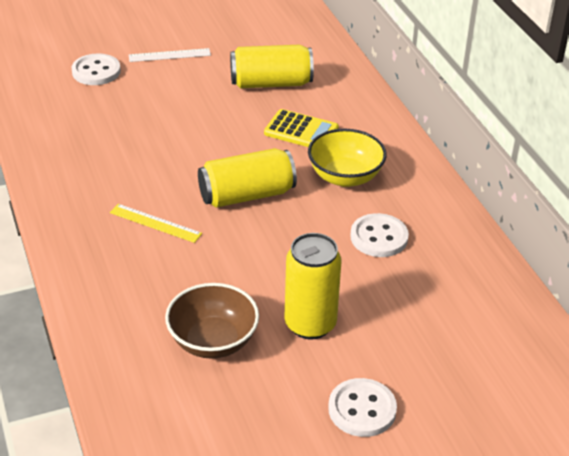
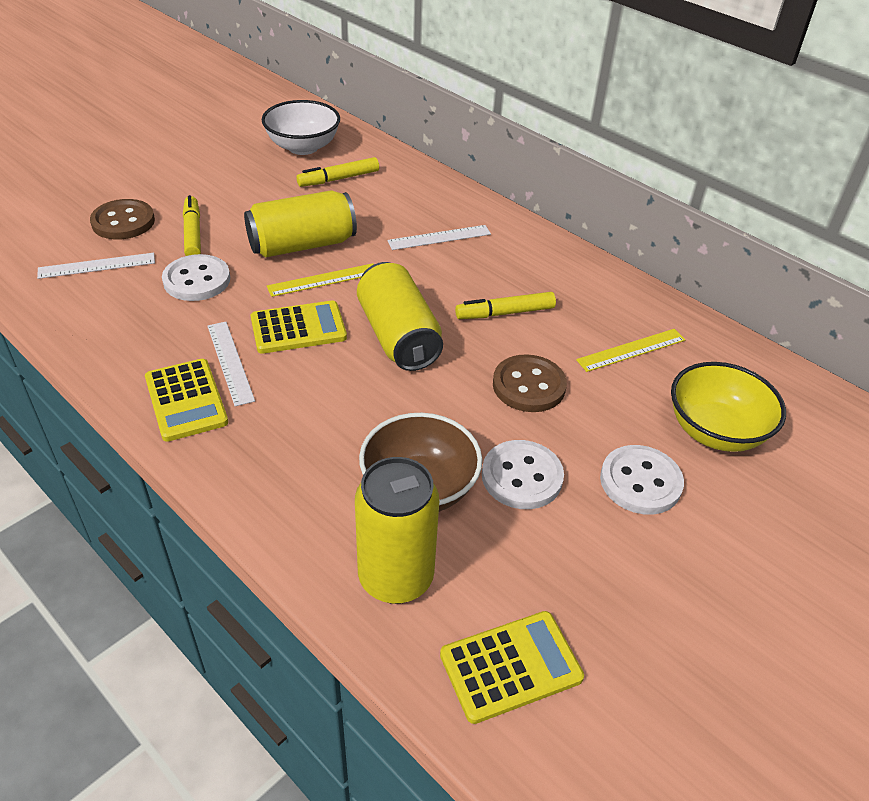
brown button: none = 0 -> [90,199,155,240] [493,354,567,412] = 2
white bowl: none = 0 -> [262,100,340,155] = 1
white ruler: [129,48,211,62] = 1 -> [37,253,155,279] [207,322,255,406] [387,225,491,250] = 3
yellow calculator: [264,109,339,147] = 1 -> [145,359,228,442] [251,300,347,354] [440,611,584,724] = 3
yellow marker: none = 0 -> [183,195,201,256] [296,157,379,187] [455,292,556,319] = 3
yellow ruler: [110,204,202,243] = 1 -> [267,263,374,297] [576,329,685,372] = 2

